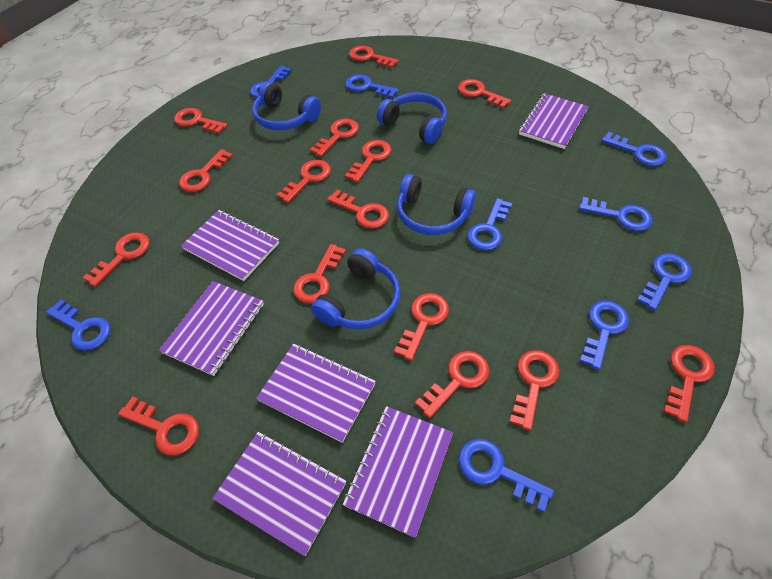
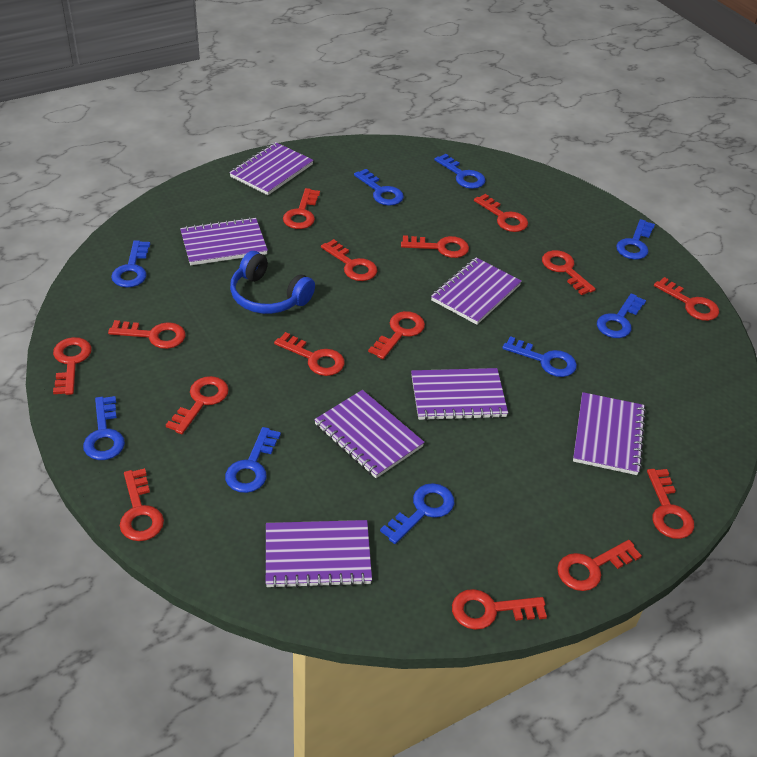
blue headphones: [252,81,321,130] [311,248,400,329] [377,92,447,144] [397,174,476,235] = 4 -> [230,251,315,314] = 1
purple notebook: [159,281,264,376] [181,210,279,281] [212,432,346,556] [256,344,376,443] [343,406,453,538] [519,93,589,149] = 6 -> [180,217,268,265] [229,142,314,195] [266,520,372,589] [314,390,425,478] [411,368,508,421] [431,258,522,325] [573,392,646,475] = 7

